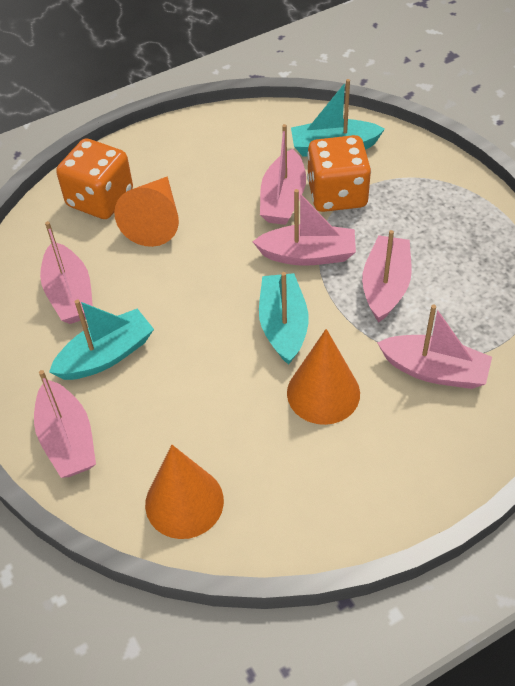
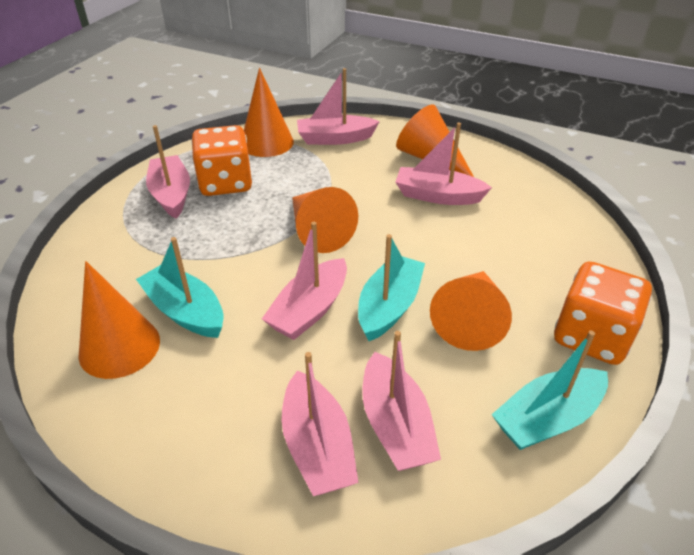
orange cone: [114,176,179,247] [145,445,224,539] [287,329,360,425] = 3 -> [78,261,160,379] [244,68,294,157] [292,187,358,253] [396,104,474,177] [430,271,512,351] = 5

